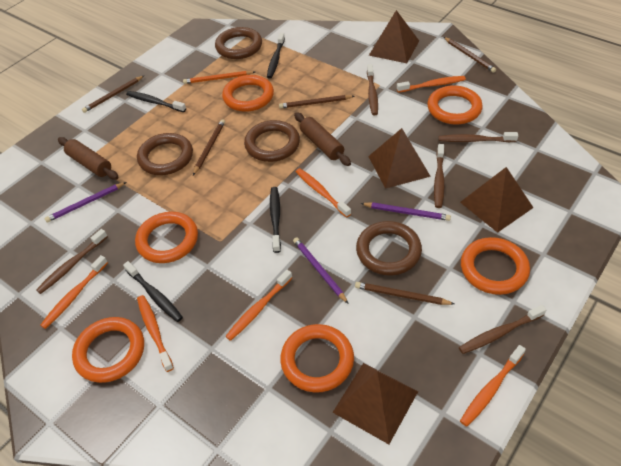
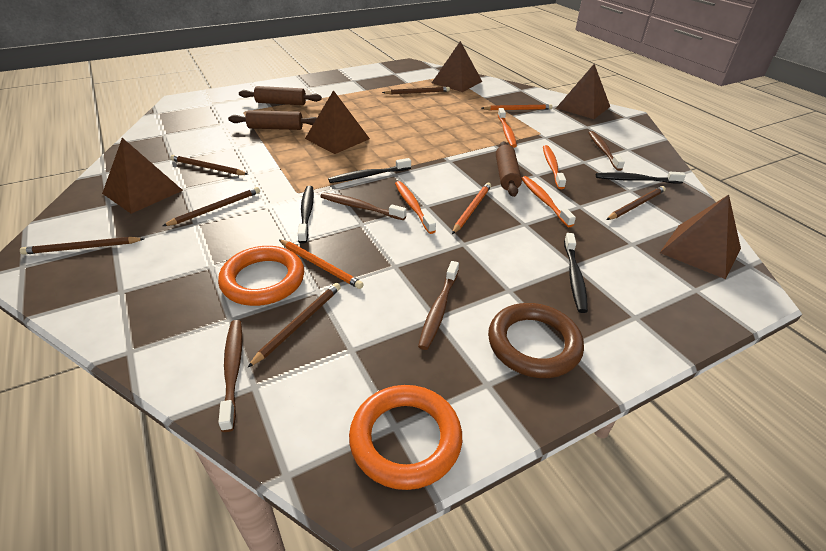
brown pencil: [82,76,144,113] [193,119,225,175] [279,95,354,109] [355,282,454,305] [444,37,496,73] = 5 -> [20,237,145,255] [163,187,260,226] [170,155,248,175] [247,283,341,368] [382,87,450,94] [606,186,666,220] = 6
brown pyramid: [332,363,418,444] [368,128,431,189] [369,10,419,63] [460,167,533,233] = 4 -> [102,138,183,214] [305,90,370,154] [432,41,482,92] [556,64,610,119] [660,195,741,279] = 5
brown ring: [137,133,193,175] [215,27,262,59] [244,120,300,162] [356,221,422,275] = 4 -> [488,303,584,378] = 1
brown rolling pin: [58,137,119,180] [294,112,351,166] = 2 -> [228,110,317,130] [239,86,322,105] [496,141,522,197] = 3
brown toothbrush: [36,229,108,294] [367,64,378,115] [434,144,445,208] [438,132,518,142] [459,305,546,354] = 5 -> [218,320,242,432] [320,192,407,220] [418,261,459,350] [589,131,625,171] = 4
orange pencil: [183,71,255,84] = 1 -> [279,239,364,289] [452,183,491,234] [482,104,553,110] = 3
orange ring: [72,317,144,383] [135,212,198,263] [222,75,274,112] [280,324,354,393] [427,85,483,124] [461,237,530,295] = 6 -> [218,246,304,306] [349,385,462,490] = 2
orange toothbrush: [40,255,108,329] [137,295,174,372] [225,270,292,341] [296,168,351,218] [397,76,466,93] [460,345,526,427] = 6 -> [395,181,436,234] [498,108,517,148] [522,176,576,227] [543,145,566,189] = 4
purple pencil: [45,182,126,222] [293,237,349,304] [361,202,451,221] = 3 -> none = 0

